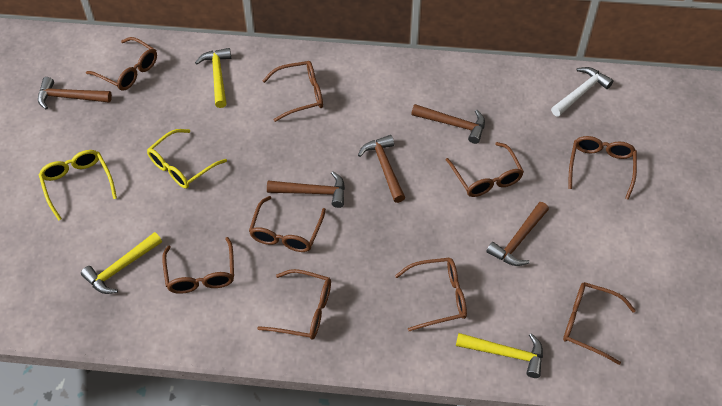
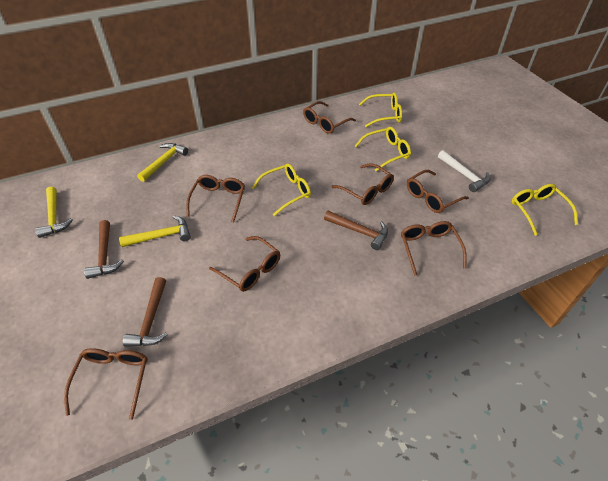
brown glasses: [86,37,157,91] [162,237,234,294] [249,196,326,252] [257,269,331,340] [262,61,323,122] [395,258,467,331] [446,142,524,197] [563,282,636,365] [568,136,637,200] = 9 -> [64,348,148,420] [186,175,245,223] [209,236,280,292] [303,101,356,134] [331,163,394,205] [401,221,467,276] [407,170,469,213] = 7
brown hammer: [38,77,112,110] [267,171,345,208] [358,135,405,203] [411,104,485,144] [486,202,549,266] = 5 -> [84,220,124,279] [123,277,168,347] [324,211,388,250] = 3
yellow glasses: [39,150,117,221] [147,129,227,189] = 2 -> [252,164,311,216] [355,127,411,171] [359,93,402,127] [512,184,578,236] = 4

